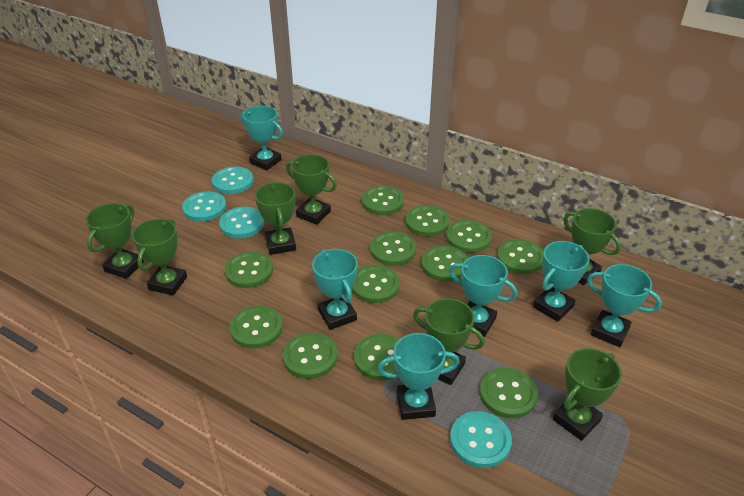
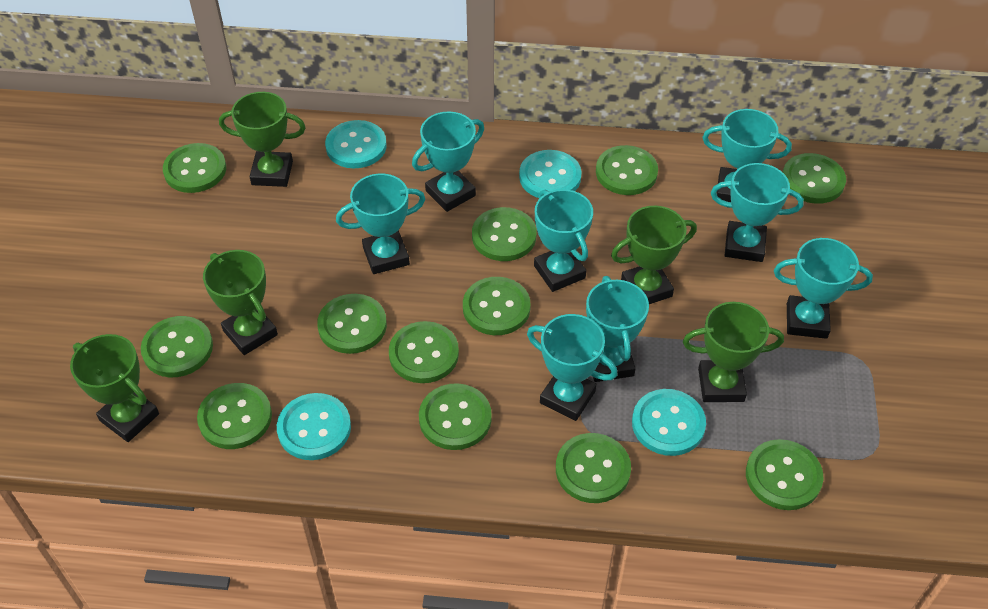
green trophy: [86,203,144,279] [132,219,187,295] [255,182,296,255] [286,154,337,225] [413,298,485,385] [553,348,622,441] [563,208,621,285] = 7 -> [70,334,159,442] [203,250,278,355] [219,92,306,187] [611,206,697,304] [683,302,784,402] = 5
turquoise trophy: [240,106,283,170] [312,249,358,330] [377,333,460,420] [449,255,518,337] [533,241,589,322] [587,264,662,347] = 6 -> [336,174,425,274] [412,112,484,212] [527,314,618,421] [534,189,593,292] [586,276,649,382] [703,109,792,202] [711,163,804,262] [774,238,873,339] = 8

